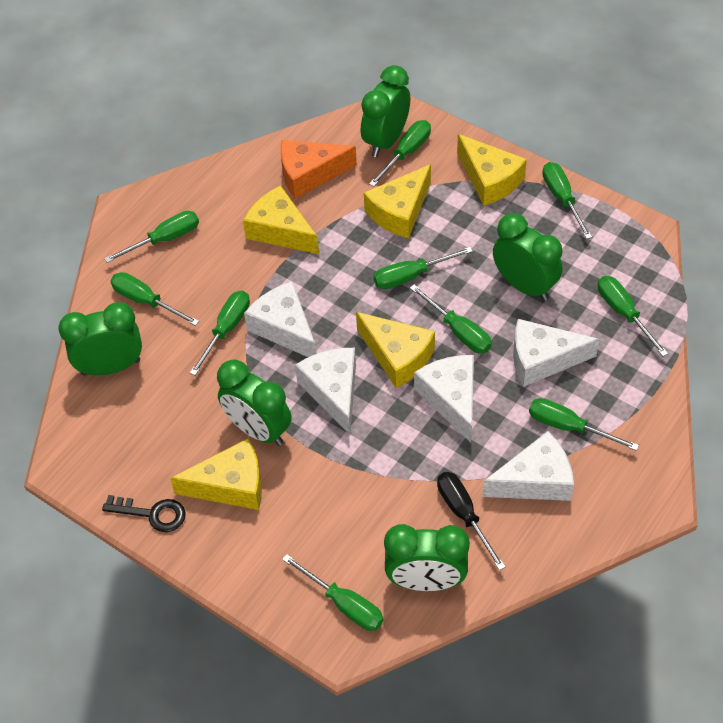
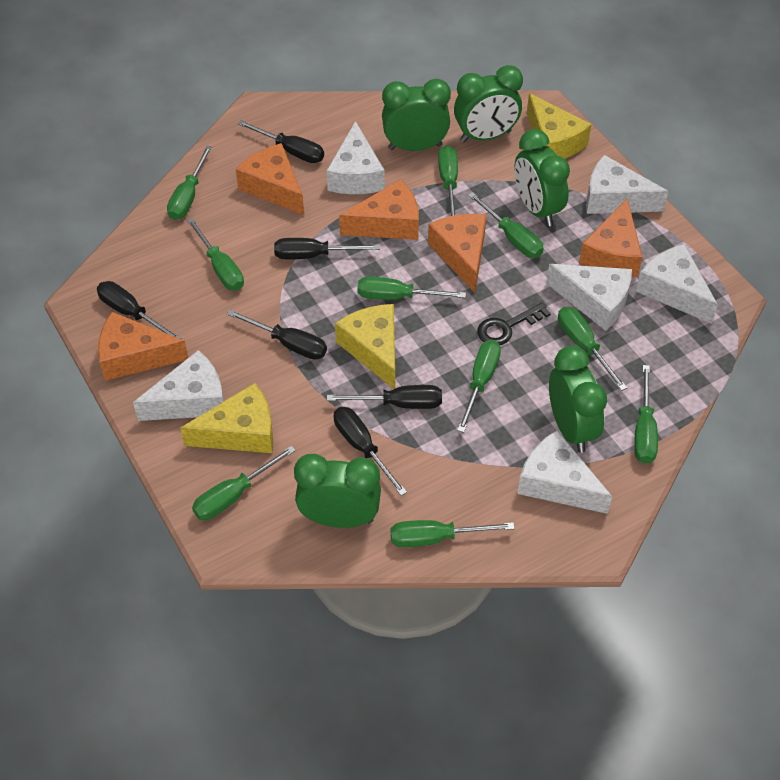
black screwdriver: [437,472,506,571] = 1 -> [97,281,181,339] [227,309,327,360] [237,120,324,163] [274,238,380,260] [327,385,442,409] [334,407,407,496] = 6
orange cheese: [280,140,357,199] = 1 -> [98,312,188,381] [236,143,304,215] [339,179,419,240] [428,214,487,293] [579,198,642,277] = 5
white cheese: [244,281,316,357] [295,348,356,434] [414,355,474,443] [482,431,574,501] [513,319,599,387] = 5 -> [133,350,224,421] [327,121,385,194] [517,430,612,514] [546,264,632,331] [586,155,669,214] [636,244,718,324] = 6
yellow cheese: [170,438,262,510] [243,185,319,254] [356,312,435,388] [364,164,431,239] [457,134,527,206] = 5 -> [180,383,273,453] [335,304,395,389] [527,93,592,159] = 3

